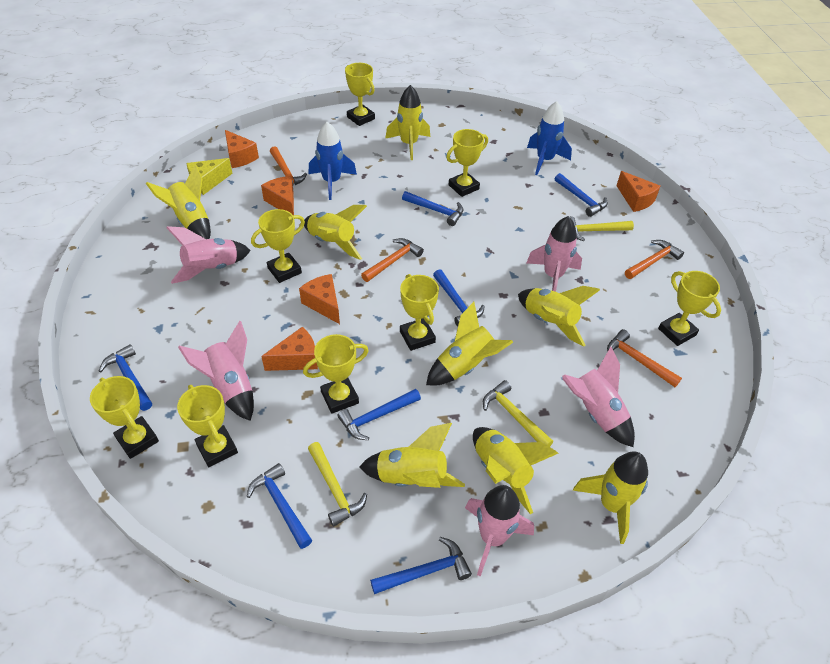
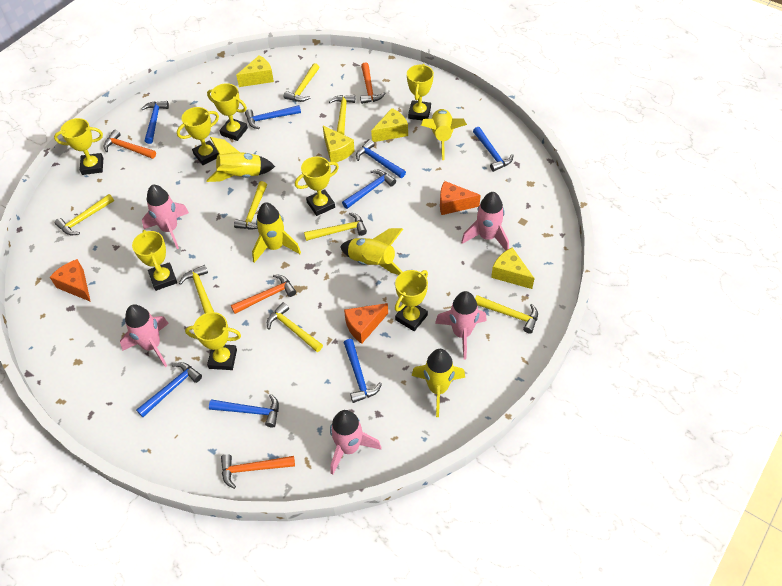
blue hammer: [99,344,152,411] [247,463,312,549] [337,389,421,440] [370,537,472,594] [402,191,463,226] [433,269,484,327] [555,173,608,217] = 7 -> [136,362,202,417] [141,101,169,144] [209,394,279,427] [245,105,301,129] [342,170,396,209] [344,339,382,403] [356,139,406,178] [473,127,513,172] = 8
blue rocket: [309,122,357,200] [527,101,572,175] = 2 -> none = 0
orange cheese: [225,130,259,168] [261,176,294,215] [261,327,318,371] [299,274,340,324] [616,171,660,212] = 5 -> [50,259,91,302] [344,303,388,344] [440,181,481,215] = 3
yellow cheese: [186,158,233,195] = 1 -> [236,55,274,87] [323,126,355,162] [371,108,408,142] [491,247,535,289] = 4
yellow hammer: [308,442,367,527] [483,380,553,447] [570,216,634,241] = 3 -> [55,194,114,235] [179,265,214,313] [234,181,267,229] [267,302,323,352] [283,63,319,102] [304,212,367,241] [329,95,355,135] [475,295,538,333] = 8
yellow rocket: [146,164,211,239] [304,205,367,260] [360,423,465,488] [385,85,430,160] [426,302,513,385] [473,427,558,514] [518,286,600,347] [573,451,648,544] = 8 -> [206,137,275,182] [252,202,301,263] [340,228,403,275] [411,349,465,417] [421,109,467,160] = 5

